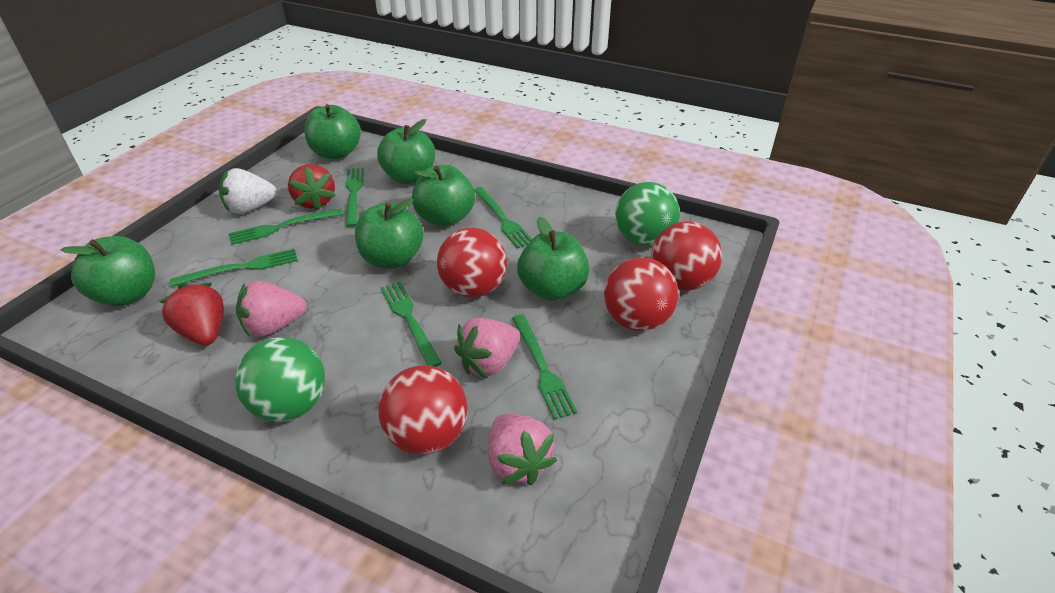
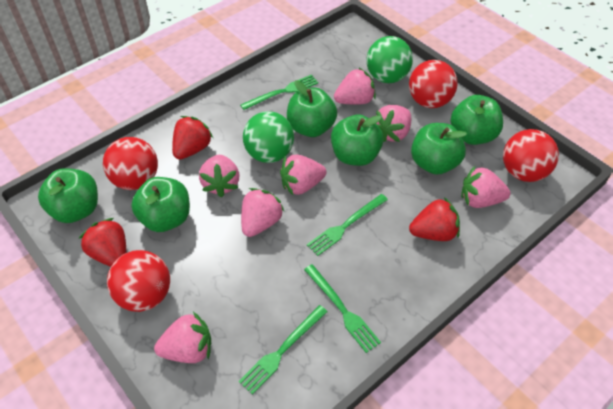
green fork: [170,249,298,287] [229,208,343,245] [346,168,364,227] [381,282,442,367] [474,187,532,249] [512,314,577,420] = 6 -> [239,305,328,395] [240,75,319,110] [304,264,381,353] [307,194,388,256] = 4
pink strawberry: [236,281,307,337] [454,318,520,378] [488,414,557,485] = 3 -> [154,312,211,363] [199,155,239,197] [241,188,284,237] [280,155,326,195] [334,68,376,105] [376,105,411,142] [461,166,511,208] = 7
red strawberry: [159,283,224,346] [288,164,336,211] = 2 -> [79,218,126,267] [172,116,213,160] [409,197,460,241] = 3
white strawberry: [219,168,277,214] = 1 -> none = 0

